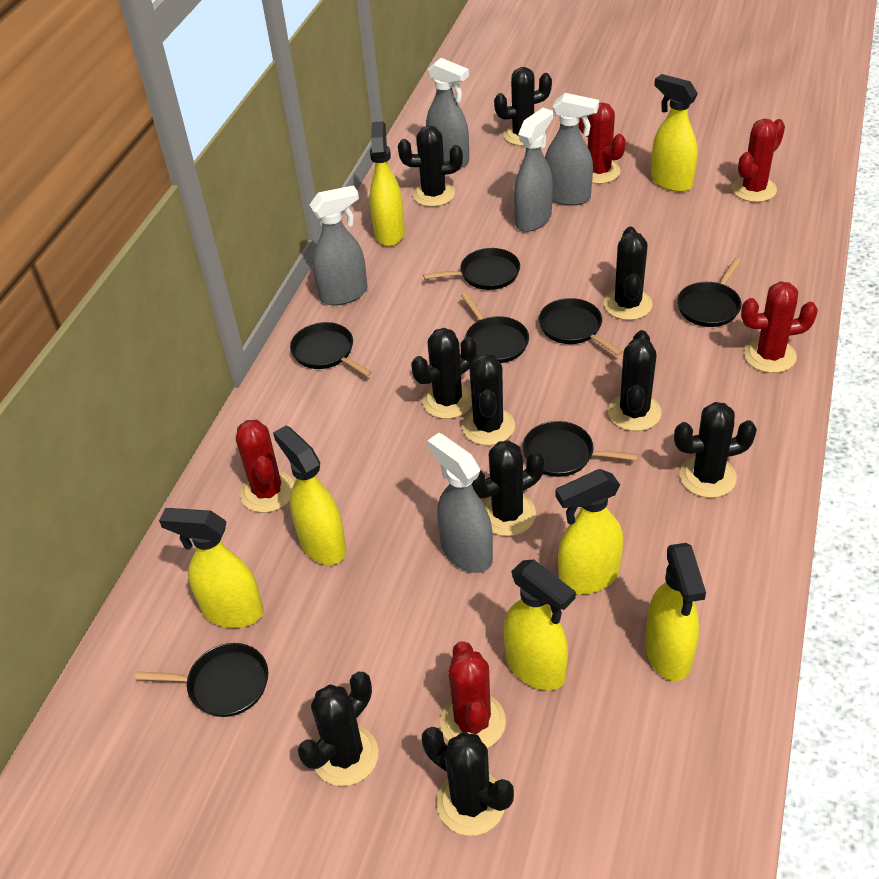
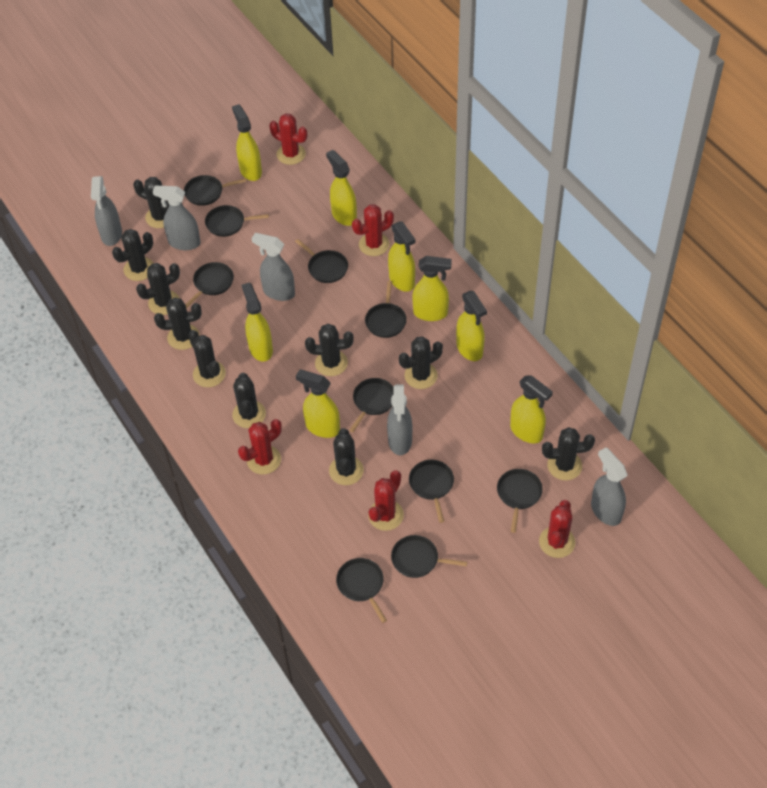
black pan: [135,643,268,717] [290,322,372,377] [423,248,520,290] [461,293,529,363] [523,421,639,477] [539,298,623,356] [677,258,742,327] = 7 -> [184,175,246,206] [185,262,234,308] [205,205,269,237] [295,239,348,283] [336,558,387,623] [349,378,394,432] [365,281,407,338] [391,535,467,578] [409,460,454,523] [497,469,543,533] = 10
yellow spray bottle: [159,508,264,628] [273,425,346,565] [369,121,405,246] [504,559,576,691] [556,469,623,594] [645,543,706,681] [651,74,698,192] = 7 -> [232,104,262,181] [242,282,273,362] [296,370,340,438] [326,150,357,226] [388,221,415,292] [412,256,452,321] [456,291,487,361] [510,375,553,443] = 8

